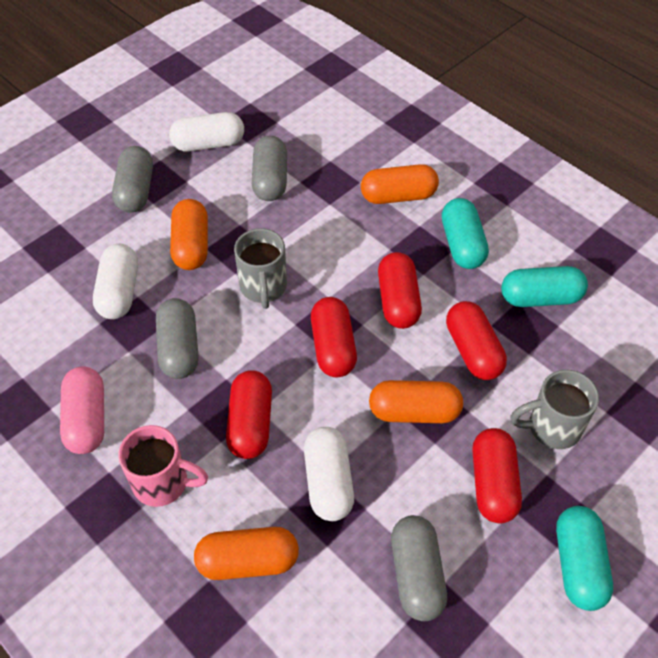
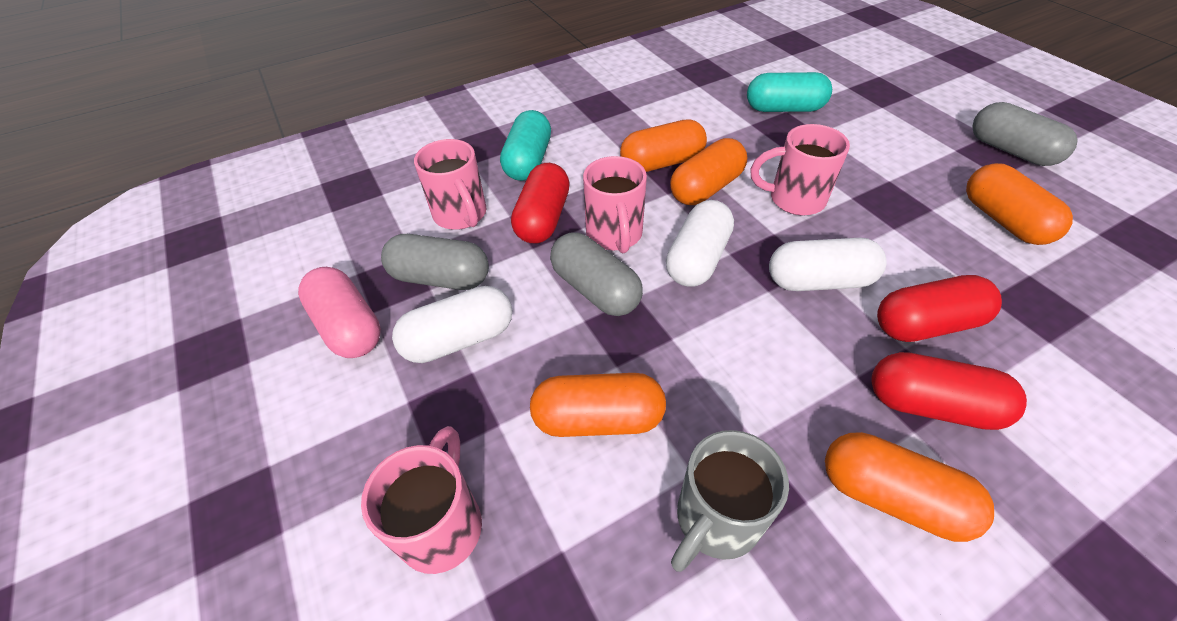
grey capsule: [112,146,153,213] [156,298,198,379] [252,136,287,201] [391,515,447,621] = 4 -> [381,234,489,290] [550,232,643,316] [972,102,1078,166] = 3
grey mug: [234,228,287,309] [510,370,599,449] = 2 -> [671,430,789,572] = 1
orange capsule: [170,199,208,270] [194,527,299,580] [361,164,439,204] [369,380,463,423] = 4 -> [530,373,666,437] [620,119,707,172] [670,138,747,205] [825,432,994,542] [966,163,1073,245] = 5
pink mug: [118,425,208,507] = 1 -> [361,426,482,574] [414,139,486,230] [583,156,647,254] [750,124,850,216] = 4
red capsule: [226,370,272,459] [311,297,357,377] [378,252,422,329] [446,301,507,380] [472,428,522,523] = 5 -> [511,163,570,243] [871,352,1027,430] [877,275,1002,342] = 3
turquoise capsule: [442,198,489,269] [501,266,588,307] [556,506,613,611] = 3 -> [500,110,551,181] [747,72,832,112] = 2

